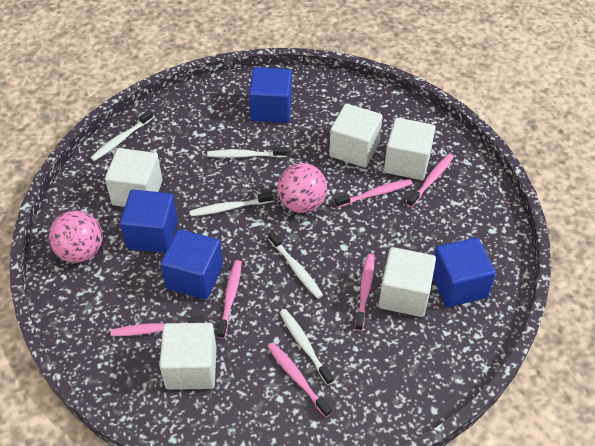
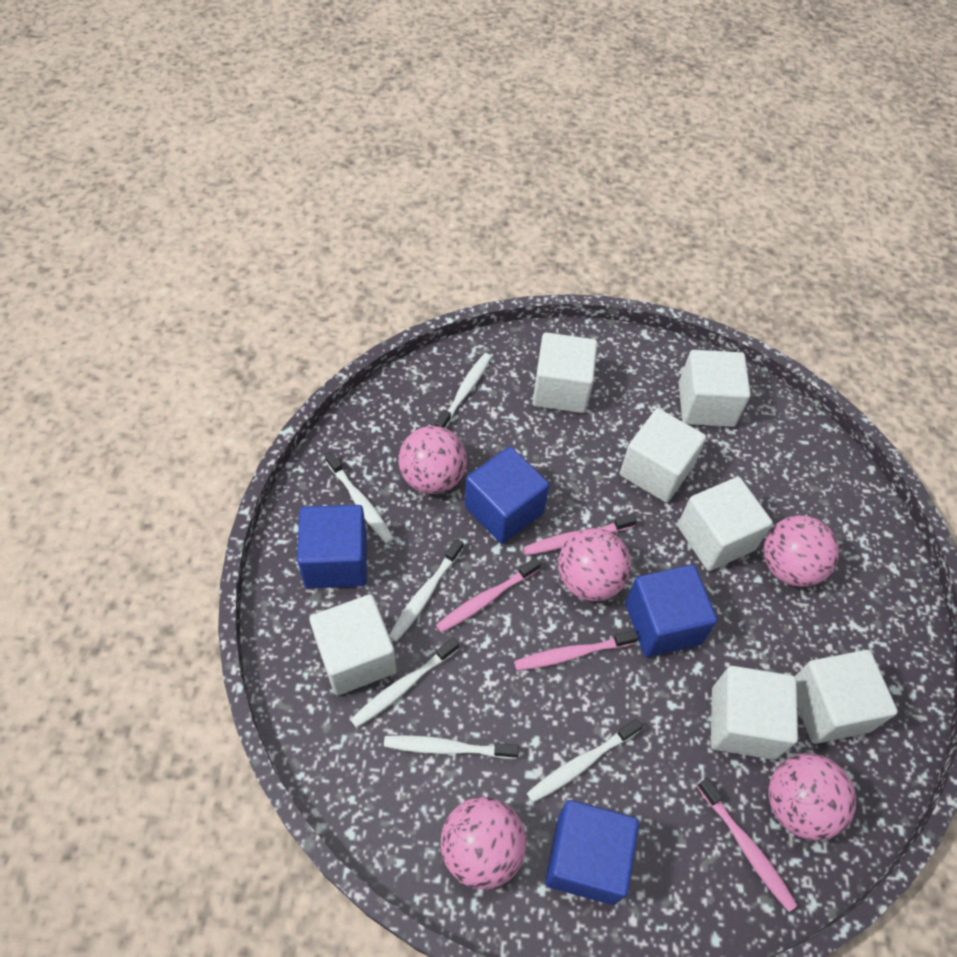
pink ball: [49,211,103,263] [277,163,327,213] = 2 -> [399,426,467,494] [441,797,527,889] [558,528,631,601] [763,515,839,587] [768,753,856,840] = 5
pink toothbrush: [111,316,205,336] [217,260,242,339] [268,343,332,417] [335,179,412,208] [355,254,374,331] [407,153,454,207] = 6 -> [436,558,541,633] [514,630,638,671] [523,514,637,556] [697,778,798,912] = 4
white cube: [105,148,163,207] [159,323,217,390] [329,104,383,168] [379,247,436,317] [384,118,435,180] = 5 -> [310,594,396,695] [532,332,597,413] [620,408,706,503] [678,477,773,571] [679,350,751,427] [711,666,798,760] [795,650,898,744] = 7
white toothbrush: [90,110,153,161] [190,192,273,216] [207,147,287,158] [268,231,323,299] [280,309,334,385] = 5 -> [325,451,394,544] [350,638,459,728] [384,735,519,759] [389,538,464,642] [435,353,491,428] [527,719,642,803] = 6

